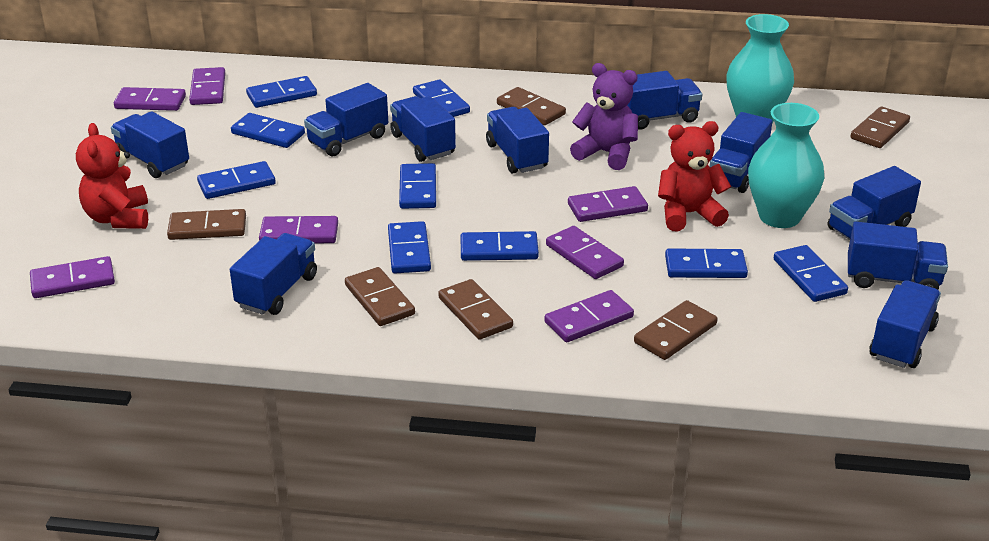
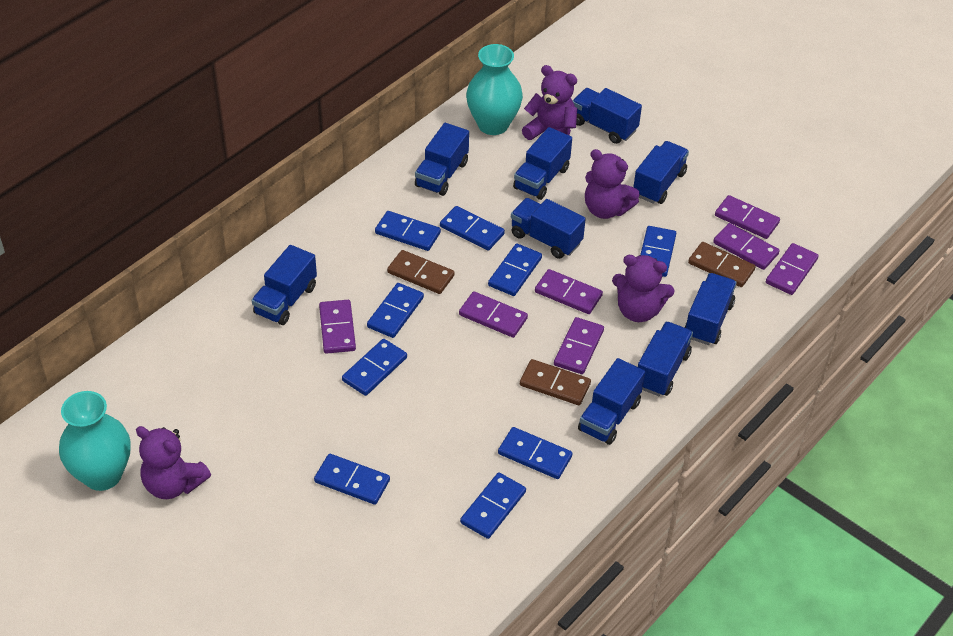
blue truck: [111,111,189,178] [230,233,317,315] [304,83,388,156] [390,96,456,162] [486,107,549,174] [627,71,702,130] [710,112,772,193] [828,166,921,240] [848,222,948,289] [869,280,941,368] = 10 -> [251,245,317,325] [415,123,469,196] [511,198,586,259] [513,127,572,200] [573,88,642,144] [578,358,645,445] [633,141,689,204] [638,321,693,396] [684,273,737,345] = 9
brown domino: [167,209,246,240] [345,267,415,326] [438,279,513,340] [497,87,566,125] [634,300,717,360] [850,106,910,148] = 6 -> [387,250,455,294] [520,359,591,405] [688,242,756,287] = 3
purple teddy bear: [570,63,638,170] = 1 -> [136,426,211,499] [522,65,577,140] [585,149,640,219] [612,255,675,322] = 4
red teddy bear: [76,123,148,229] [658,121,731,232] = 2 -> none = 0

